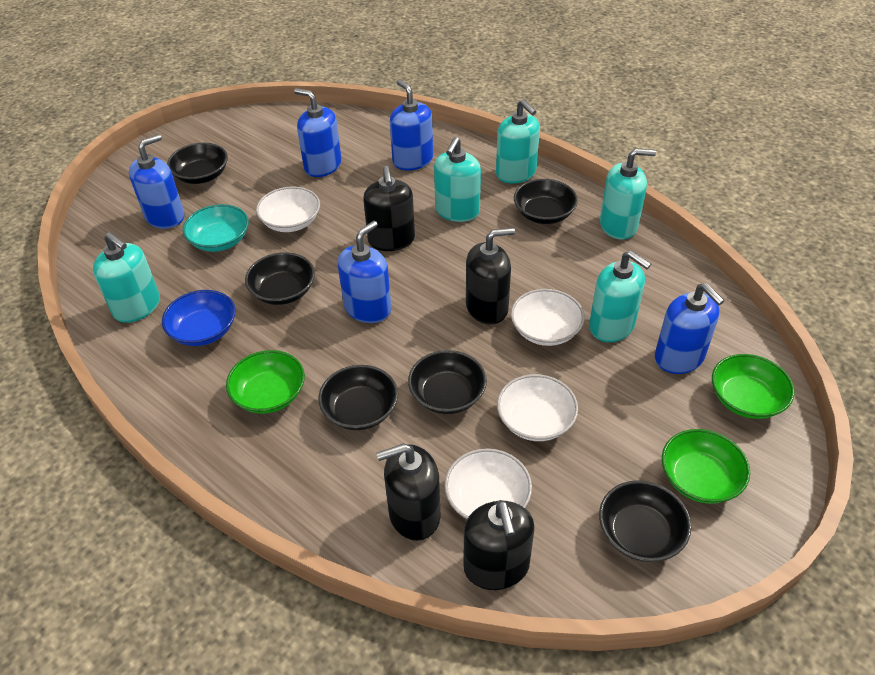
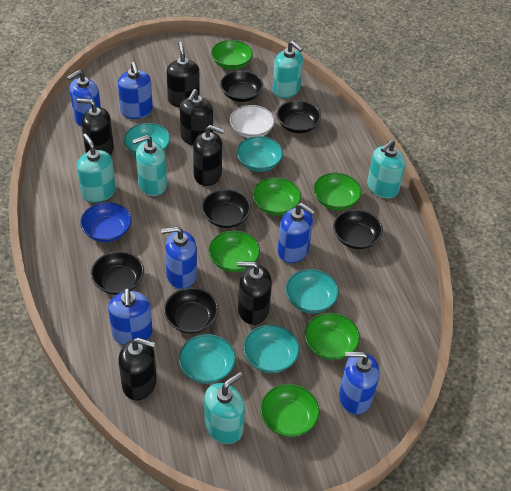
black soap dispenser: [363,166,415,251] [376,443,440,541] [464,500,535,590] [466,228,515,324] = 4 -> [77,98,114,155] [118,338,157,400] [167,42,200,107] [180,89,213,146] [193,125,225,186] [237,261,272,325] = 6
blue soap dispenser: [129,134,184,229] [294,88,342,177] [338,221,391,323] [390,79,433,171] [655,283,725,374] = 5 -> [67,70,101,127] [108,288,153,345] [118,62,153,119] [161,226,197,289] [278,203,316,263] [339,352,380,415] = 6
green bowl: [226,350,305,414] [662,429,750,504] [712,354,795,419] = 3 -> [208,230,260,272] [211,40,253,70] [252,177,301,216] [260,384,320,437] [305,313,360,360] [313,173,362,210] = 6
turquoise bowl: [183,204,249,252] = 1 -> [124,123,170,155] [179,334,236,384] [236,136,283,172] [243,325,300,373] [286,269,339,313] = 5
white bowl: [256,186,320,232] [444,448,532,519] [497,374,578,441] [511,289,585,346] = 4 -> [230,105,275,138] = 1

